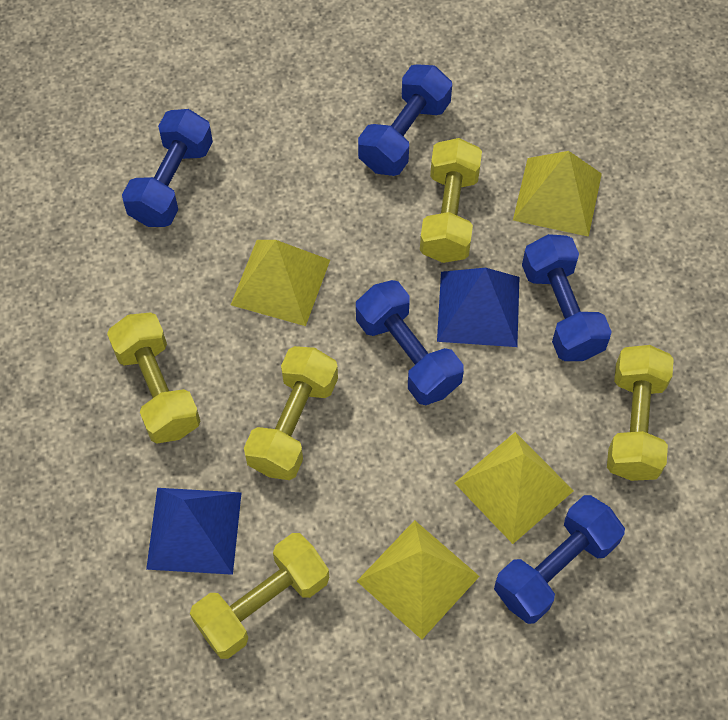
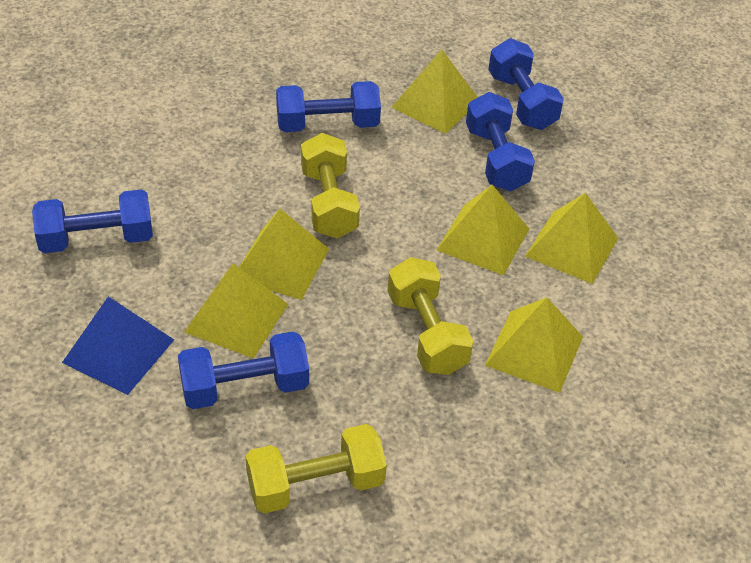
blue pyramid: [146,488,242,575] [437,268,519,347] = 2 -> [62,297,174,395] = 1
yellow dumbbell: [107,312,200,444] [190,533,329,659] [244,346,338,480] [420,138,482,263] [607,345,674,481] = 5 -> [245,424,387,513] [301,133,360,238] [388,257,473,375] = 3
yellow pyramid: [231,240,330,326] [357,520,480,640] [455,432,574,544] [513,151,602,237] = 4 -> [184,263,288,358] [239,209,329,300] [391,49,478,134] [436,185,529,275] [485,297,583,393] [525,193,618,284] = 6

